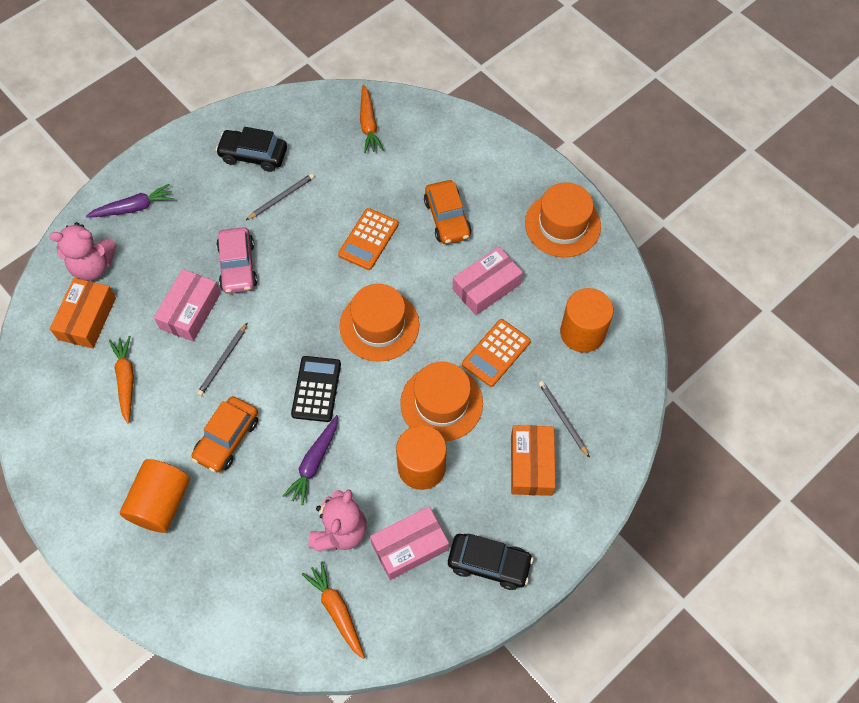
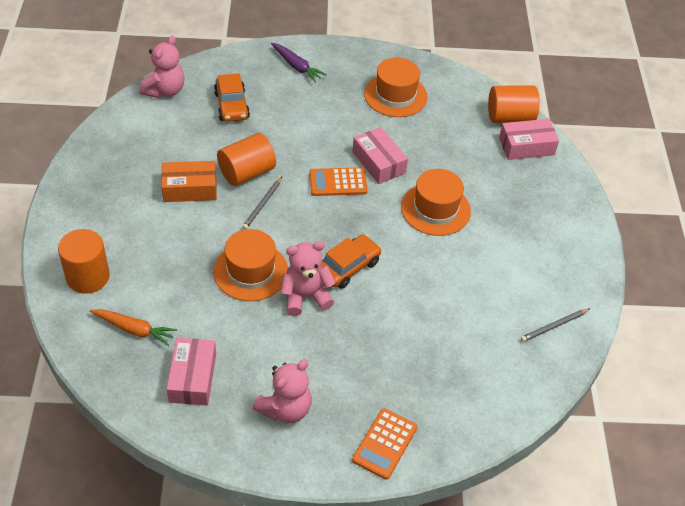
black calculator: [291,356,341,422] = 1 -> none = 0
black car: [216,127,287,172] [448,534,534,590] = 2 -> none = 0
grey pencil: [197,322,248,396] [246,173,314,220] [539,381,590,458] = 3 -> [242,177,282,229] [521,309,590,342] = 2
orange box: [50,278,116,349] [511,425,556,496] = 2 -> [161,161,217,202] = 1
orange carrot: [109,336,134,424] [302,562,365,659] [360,85,384,153] = 3 -> [90,309,177,346] = 1
pink car: [216,227,257,293] = 1 -> none = 0
pink teddy bear: [49,222,117,281] [309,489,367,552] = 2 -> [140,36,185,98] [253,359,312,423] [280,241,336,316] = 3
purple carrot: [86,184,174,218] [283,415,338,505] = 2 -> [271,43,327,83] = 1

